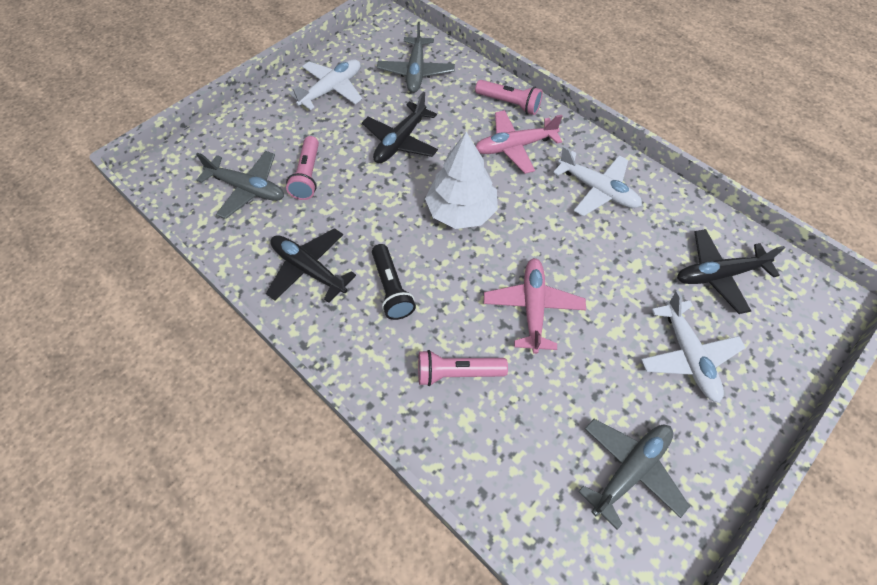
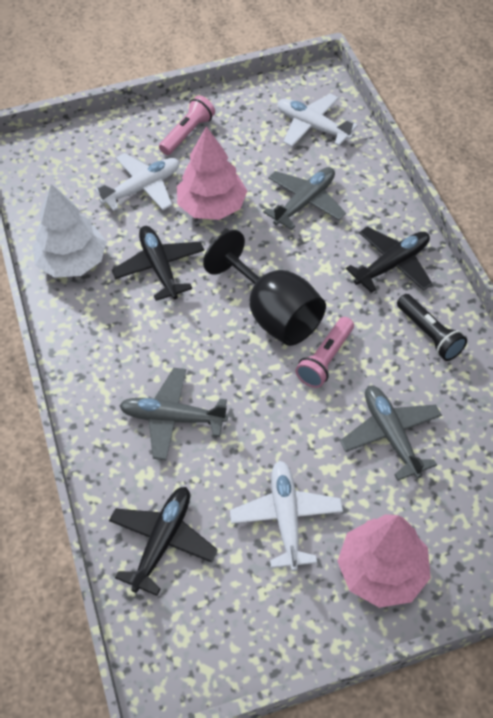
black goblet: none = 0 -> [203,230,326,346] = 1
pink flashlight: [286,136,319,200] [418,350,508,386] [475,80,543,115] = 3 -> [159,95,215,155] [296,317,354,388] = 2
pink plane: [476,110,563,174] [484,258,586,354] = 2 -> none = 0
pink tree: none = 0 -> [177,126,247,220] [337,514,431,608] = 2

